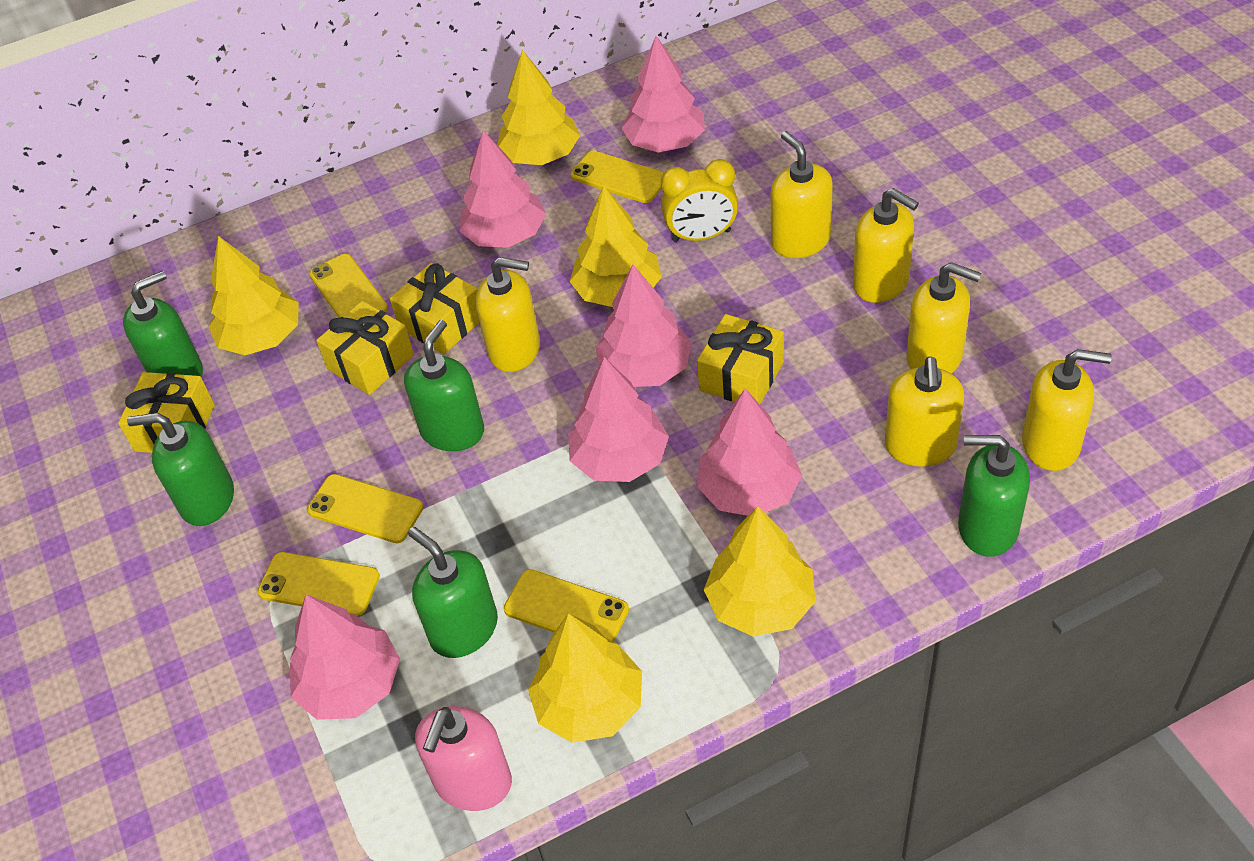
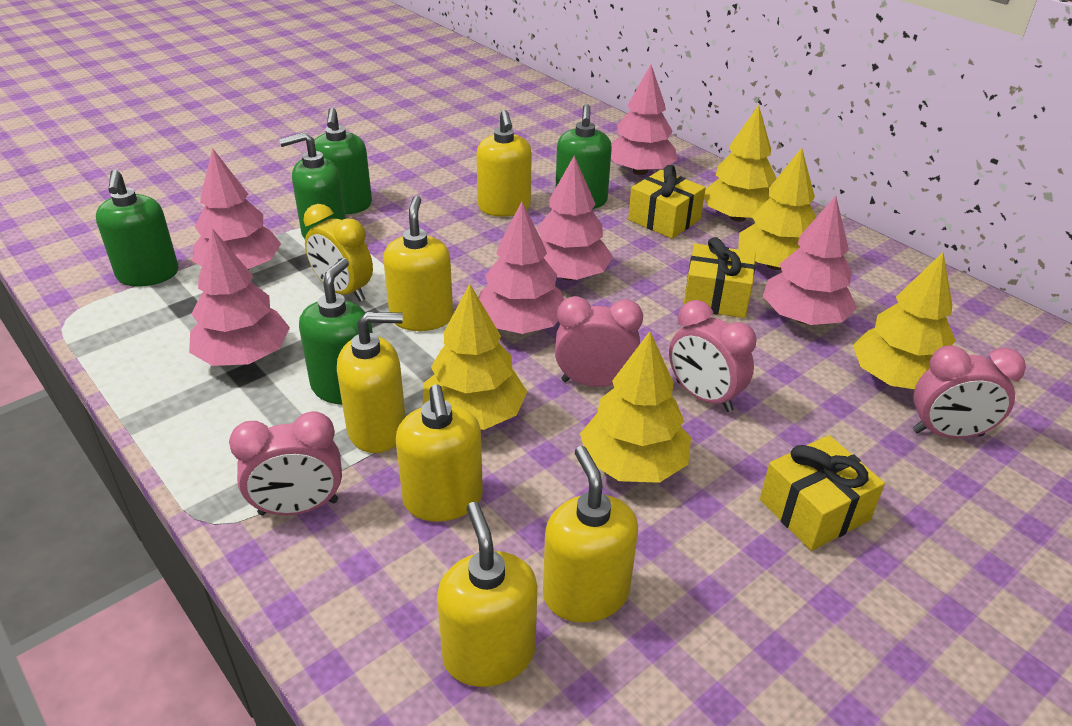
pink clock: none = 0 -> [229,411,342,515] [555,296,643,387] [669,300,757,412] [913,345,1026,439] = 4
pink soap dispenser: [415,706,512,811] = 1 -> none = 0
yellow gift: [118,372,215,453] [316,301,414,395] [390,263,480,354] [697,314,784,404] = 4 -> [628,165,706,239] [684,237,756,318] [760,435,885,551] = 3
yellow phone: [258,552,380,616] [307,474,423,543] [309,254,388,318] [504,569,629,642] [571,151,664,203] = 5 -> none = 0

